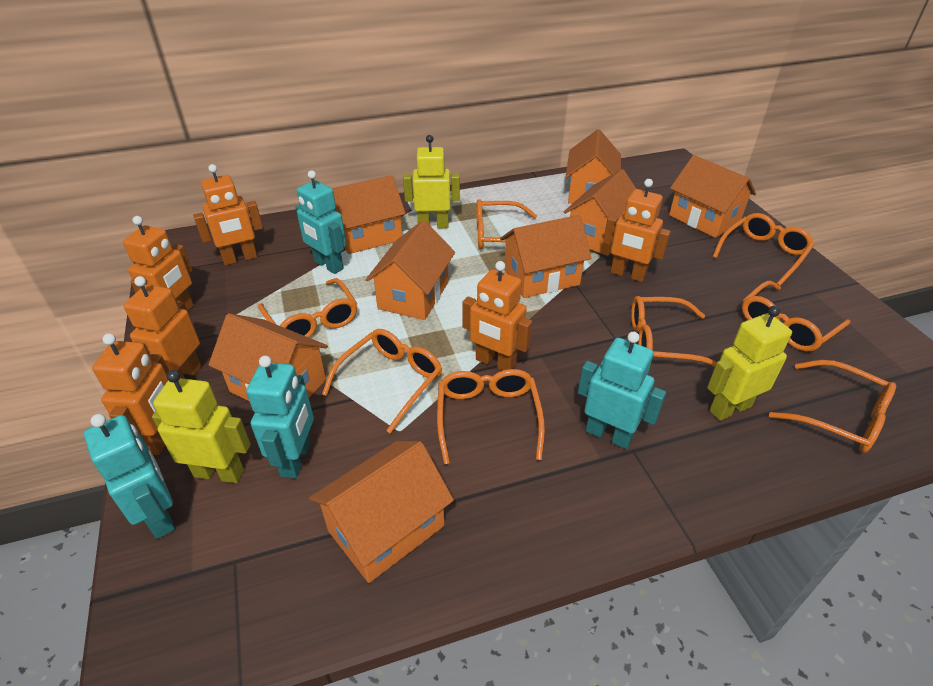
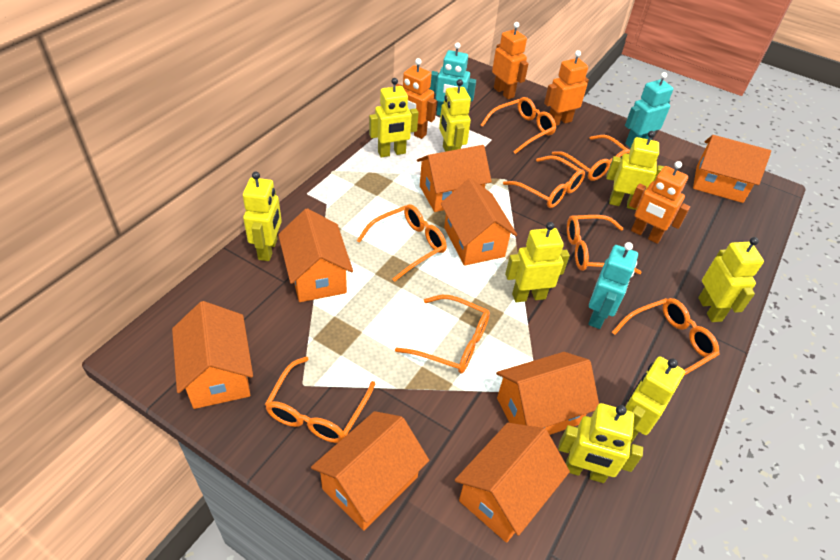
orange robot: [92,333,169,455] [123,216,194,311] [124,276,201,379] [193,164,263,265] [462,261,532,371] [603,179,671,282] = 6 -> [396,58,437,139] [492,22,529,99] [544,50,589,126] [629,161,690,244] = 4
turquoise robot: [84,414,175,539] [246,356,314,479] [296,170,346,274] [578,332,666,449] = 4 -> [429,42,476,116] [588,242,638,329] [625,72,673,149] = 3
yellow robot: [152,370,251,483] [403,135,460,229] [707,306,792,421] = 3 -> [243,172,282,261] [369,78,418,157] [439,79,471,152] [505,222,570,302] [558,403,643,483] [606,131,665,210] [625,356,685,443] [698,237,764,322] = 8

